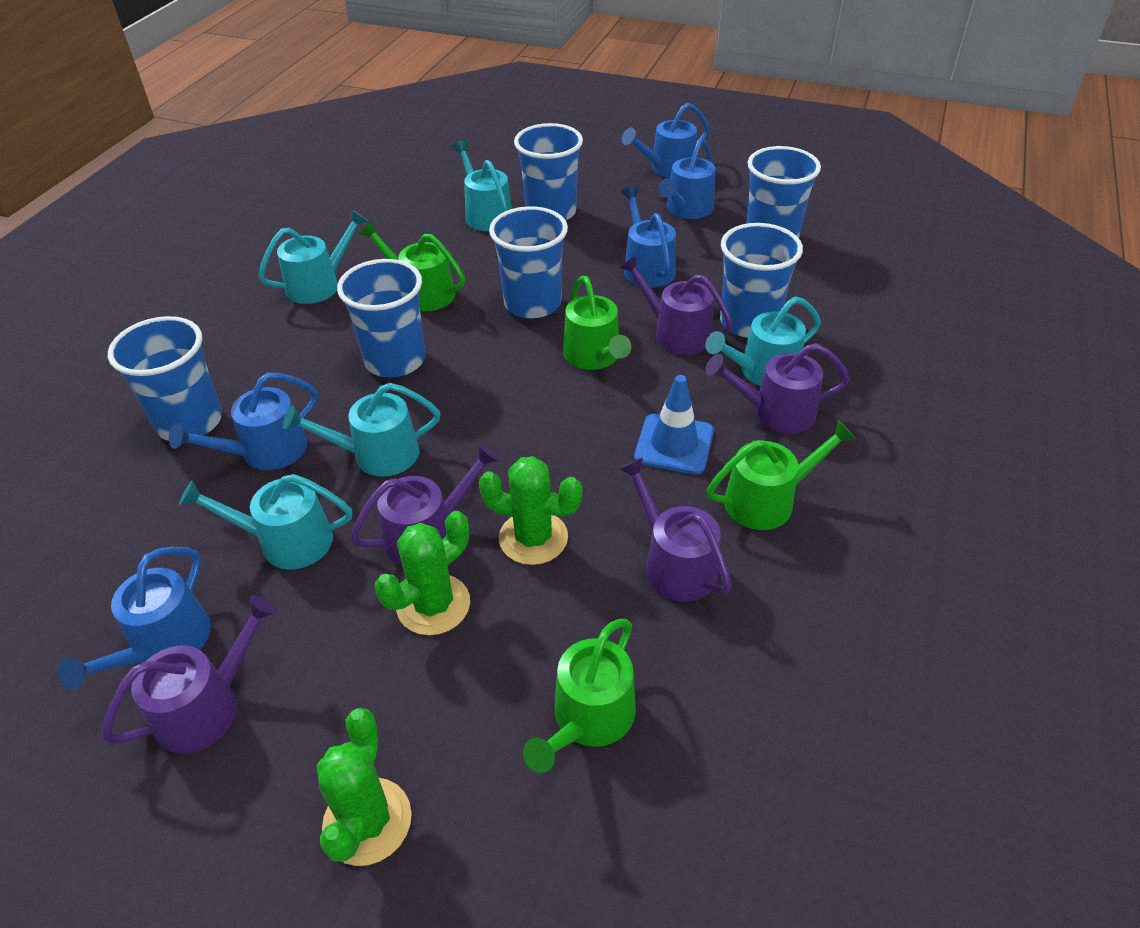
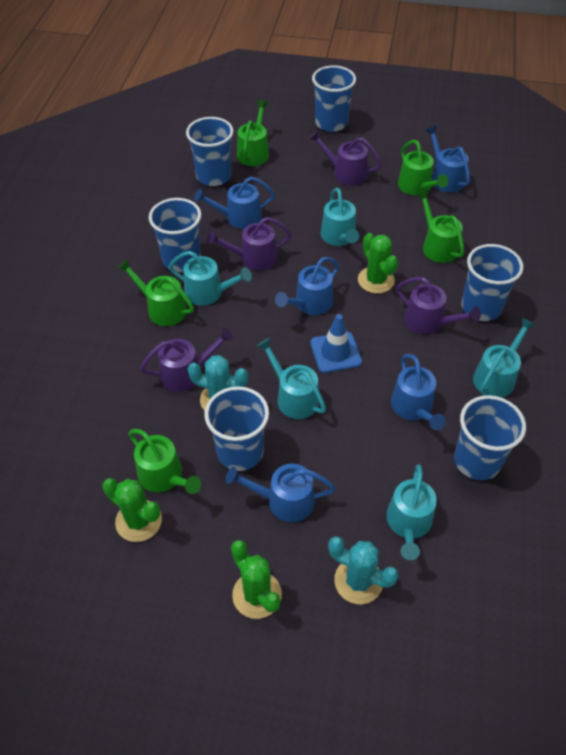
green watering can: [359,221,465,311] [523,619,636,773] [563,276,631,370] [706,420,856,530] = 4 -> [118,259,194,326] [128,429,201,494] [237,100,269,166] [398,140,448,195] [417,190,464,263] = 5
purple watering can: [102,595,278,753] [350,443,500,566] [619,255,733,355] [619,457,732,602] [705,343,850,434] = 5 -> [140,328,233,392] [207,217,291,271] [309,130,382,185] [396,277,481,334] = 4
turquoise cactus: none = 0 -> [188,355,248,411] [328,536,399,605] = 2

